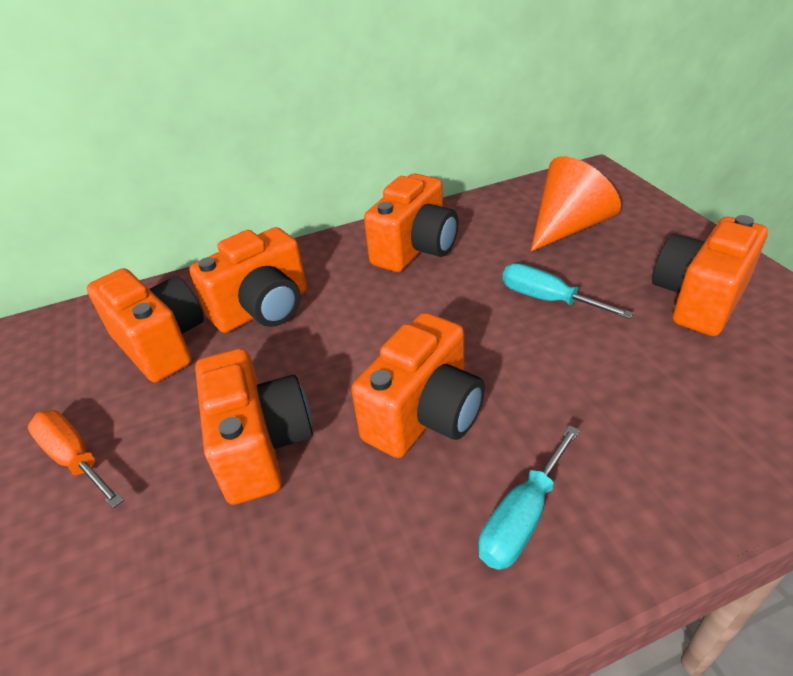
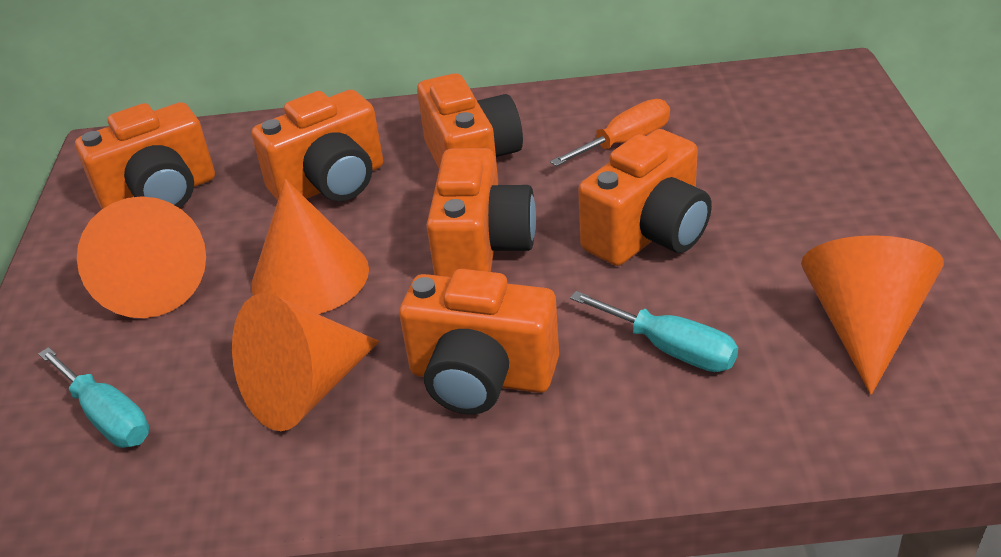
orange cone: [531,156,621,252] = 1 -> [77,196,206,318] [232,293,380,431] [251,179,369,314] [801,235,944,395] = 4

